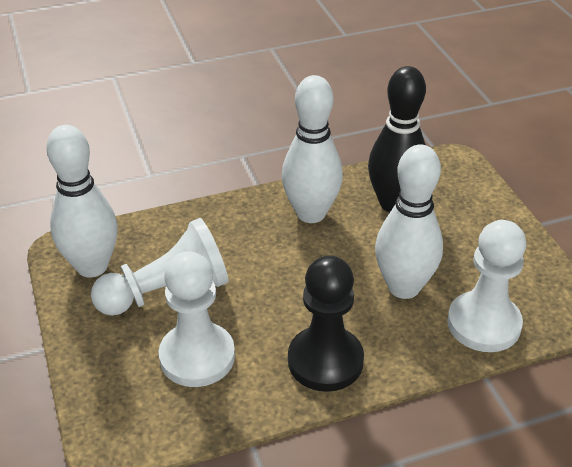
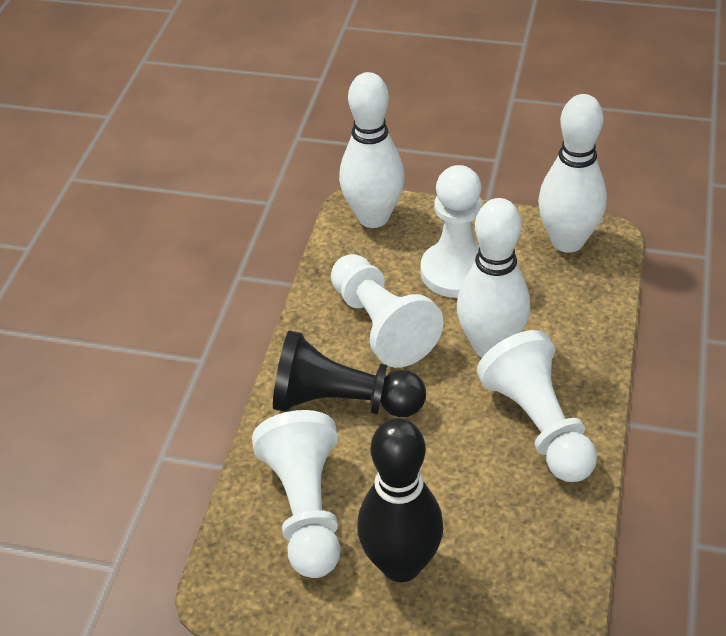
white pawn: [91,218,228,316] [158,251,235,387] [447,220,526,352] = 3 -> [252,410,341,578] [331,254,444,368] [420,165,482,298] [477,330,597,482] = 4

